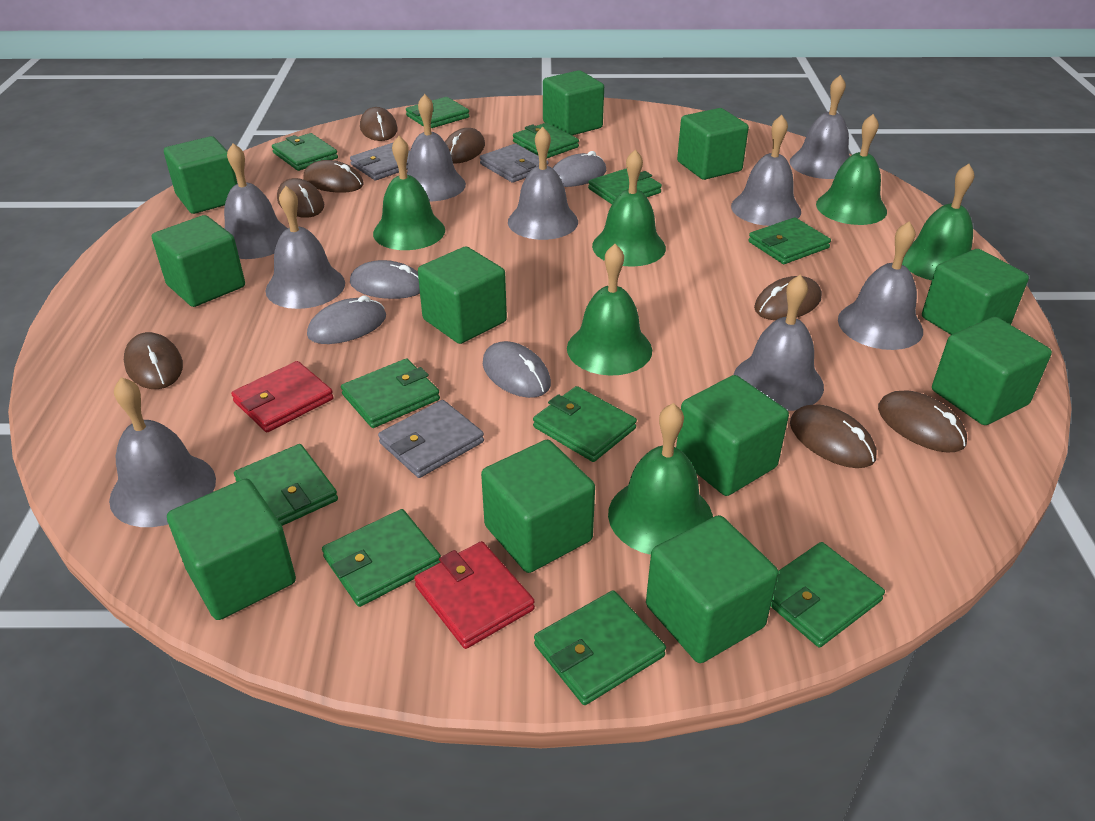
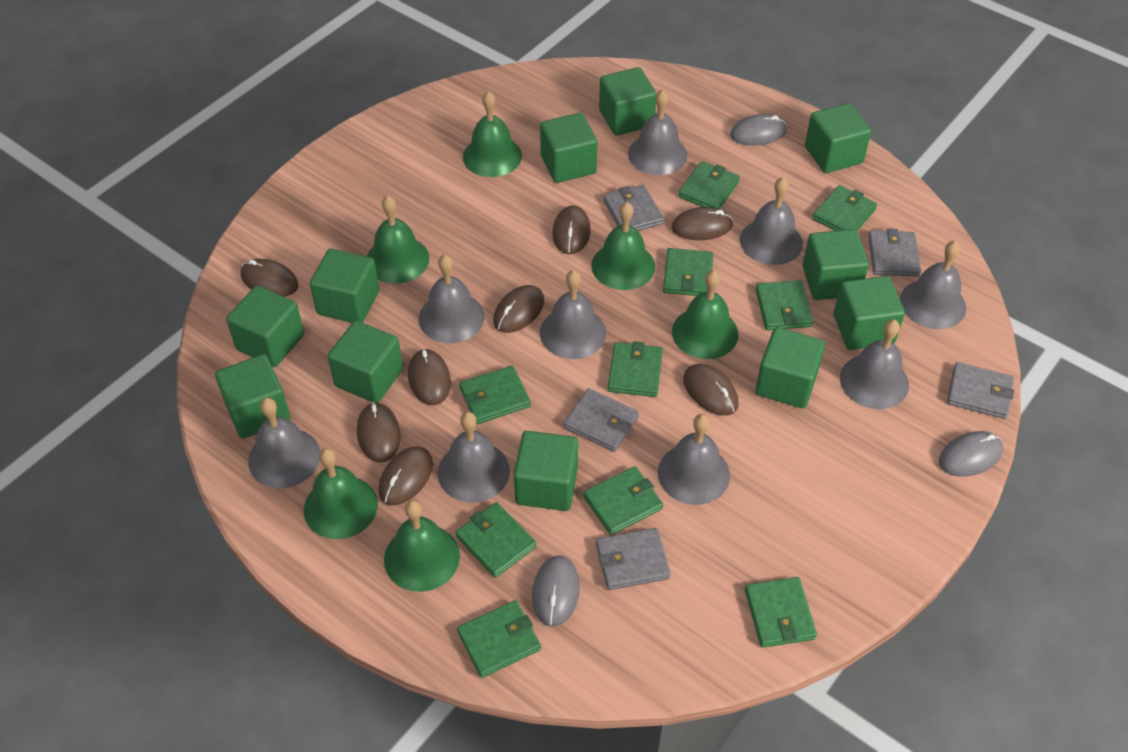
green wallet: [234,444,338,526] [272,133,338,171] [322,509,441,607] [341,358,440,428] [406,97,469,128] [513,123,579,158] [533,386,637,462] [534,590,666,705] [588,168,662,204] [749,217,831,264] [771,542,885,647] = 11 -> [456,502,536,578] [457,600,541,678] [459,365,531,424] [584,466,663,535] [608,341,663,397] [663,248,713,296] [678,161,740,209] [745,577,817,648] [755,280,813,330] [812,185,877,231] = 10
grey mouse: [307,295,386,344] [350,260,420,299] [483,341,551,398] [553,151,606,187] = 4 -> [532,555,580,626] [730,114,787,146] [939,431,1003,477] = 3
grey wallet: [350,143,410,180] [378,400,484,478] [480,144,549,183] = 3 -> [564,388,639,452] [596,528,671,590] [604,185,664,231] [868,228,921,277] [947,362,1014,419] = 5
red wallet: [231,361,334,432] [414,541,535,649] = 2 -> none = 0

